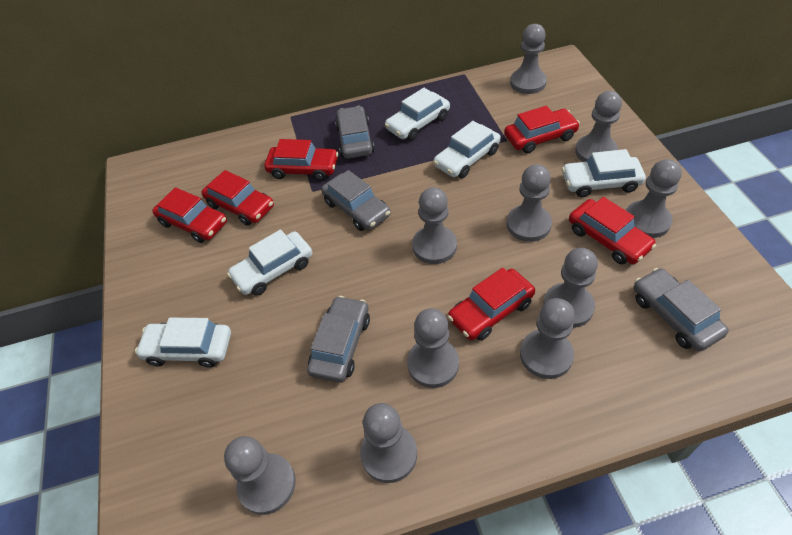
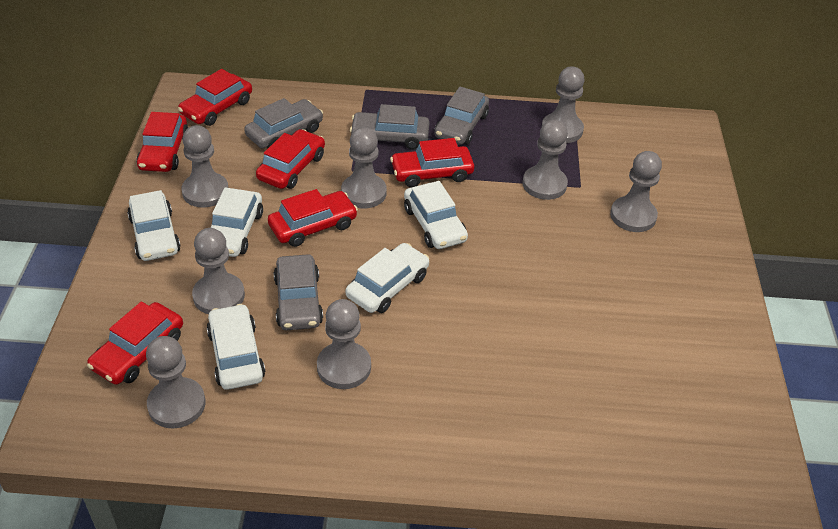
grey pawn: [224,436,296,515] [360,403,417,483] [407,308,459,388] [412,187,457,264] [506,164,552,242] [510,24,547,94] [520,298,575,379] [543,248,598,328] [575,91,622,162] [626,159,682,238] = 10 -> [146,336,205,428] [181,125,228,208] [192,228,245,314] [317,299,371,389] [341,127,387,209] [522,120,568,200] [541,66,585,143] [610,151,662,232] = 8

